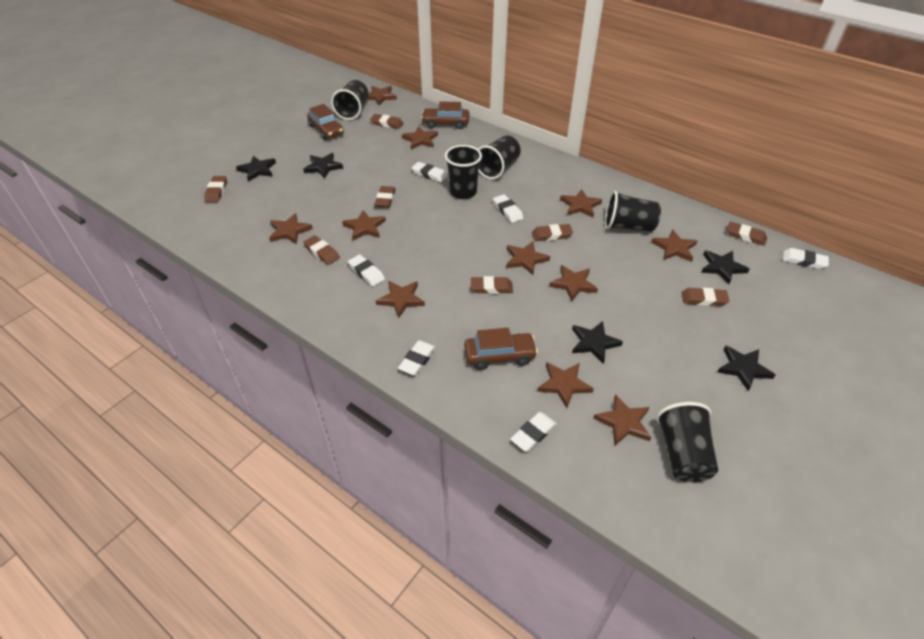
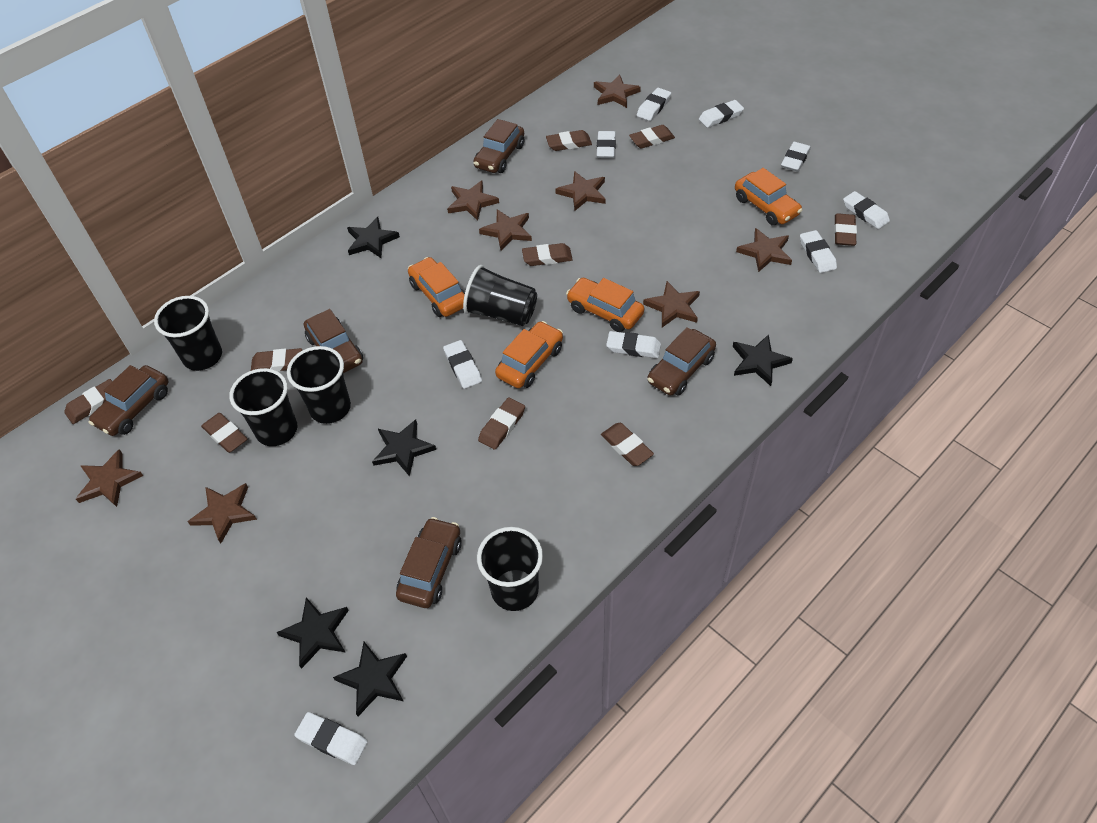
brown car: [307,104,344,140] [421,101,469,129] [464,328,538,370] = 3 -> [89,365,169,436] [304,309,363,373] [396,517,462,608] [473,119,524,173] [647,327,716,396] = 5
brown eraser: [204,176,227,202] [303,235,340,265] [370,114,404,129] [374,186,396,208] [471,276,513,294] [532,224,573,241] [681,288,729,306] [727,222,767,246] = 8 -> [64,379,112,424] [201,413,248,453] [251,348,302,372] [478,397,525,450] [522,243,573,266] [546,130,592,151] [601,423,654,466] [629,125,675,149] [834,213,857,246] = 9
brown star: [269,213,313,244] [342,210,386,240] [367,86,397,105] [376,281,425,318] [402,126,438,149] [506,241,550,275] [537,362,594,408] [549,265,598,301] [560,189,602,218] [593,394,651,445] [651,229,697,262] = 11 -> [76,449,143,507] [187,483,257,544] [447,181,499,221] [479,209,532,250] [555,171,606,211] [594,74,641,108] [643,281,700,327] [736,228,792,272] = 8
orange car: none = 0 -> [408,257,465,317] [495,321,563,388] [566,278,644,332] [735,168,802,225] = 4
white eraser: [348,254,385,286] [398,340,436,375] [412,162,447,182] [493,194,523,223] [510,412,557,452] [783,248,829,269] = 6 -> [294,712,368,765] [443,340,482,389] [597,131,616,158] [606,331,661,358] [637,88,671,121] [699,100,744,128] [781,142,811,172] [800,230,837,273] [843,191,890,229] = 9

